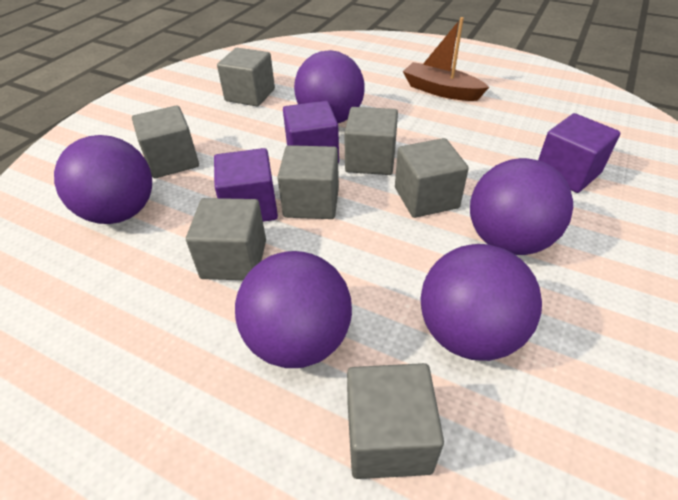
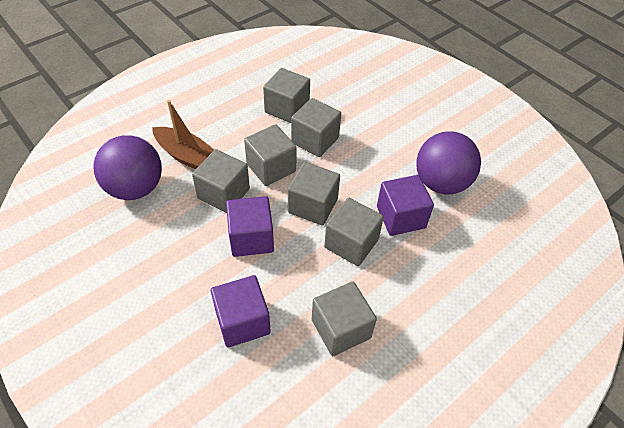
purple ball: [54,135,152,224] [235,251,352,368] [294,50,365,123] [421,244,542,361] [470,158,573,255] = 5 -> [93,135,162,200] [416,131,481,194] = 2

